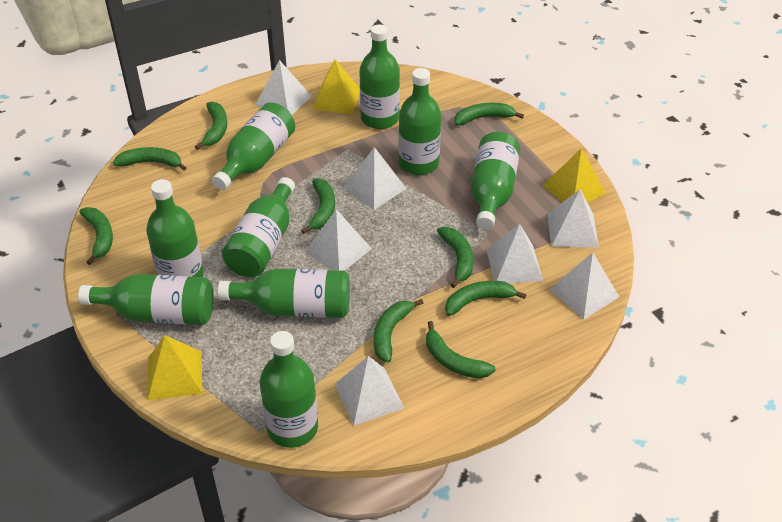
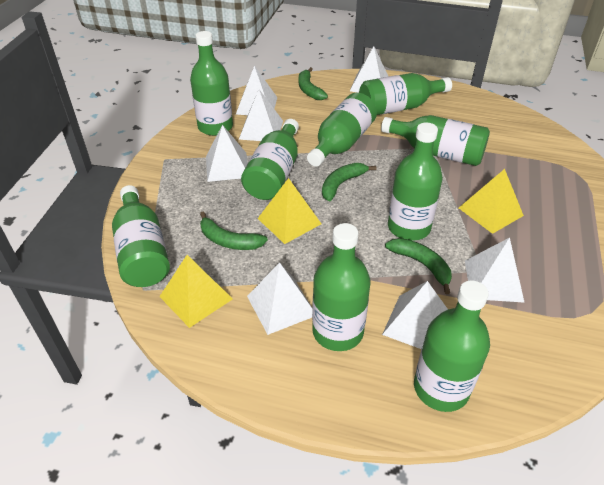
green banana: [79,207,113,265] [113,147,186,171] [195,102,227,150] [301,178,335,234] [374,299,423,363] [426,321,496,379] [437,227,474,288] [445,281,526,316] [454,103,524,125] = 9 -> [200,211,268,250] [299,67,328,100] [322,163,377,201] [385,238,452,294] = 4

